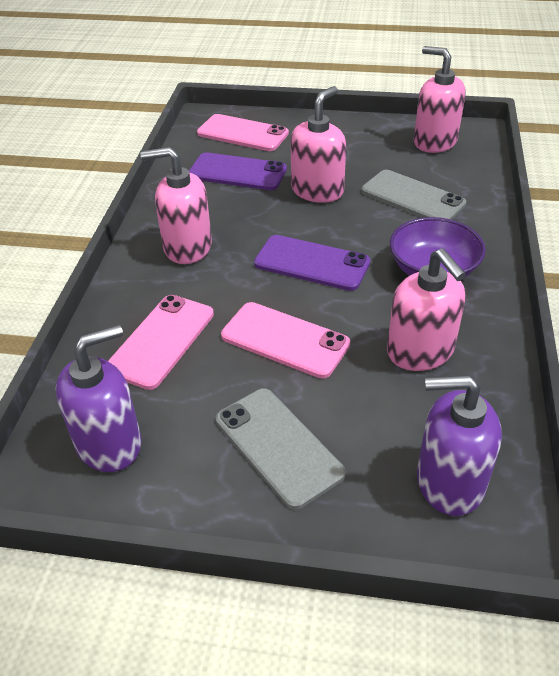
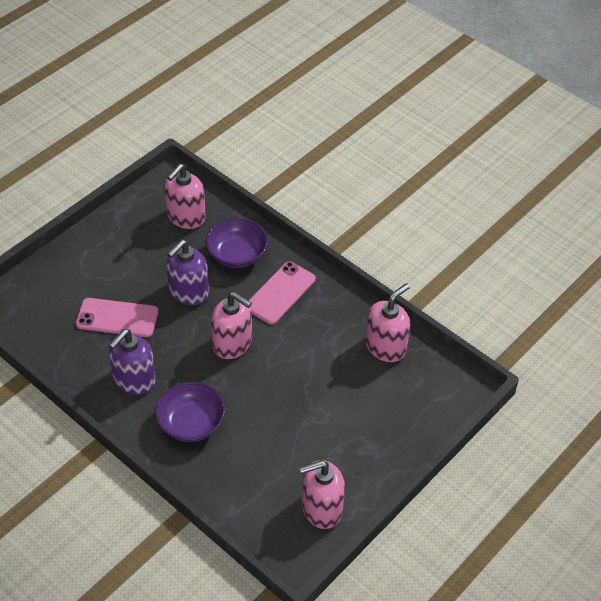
grey phone: [216,388,346,510] [361,170,466,220] = 2 -> none = 0
pink phone: [108,295,214,390] [197,114,289,151] [221,302,350,379] = 3 -> [76,298,159,337] [248,262,316,324] = 2
purple bowl: [390,217,486,278] = 1 -> [155,382,225,442] [206,218,268,268] = 2
purple phone: [189,152,287,190] [254,235,370,291] = 2 -> none = 0

